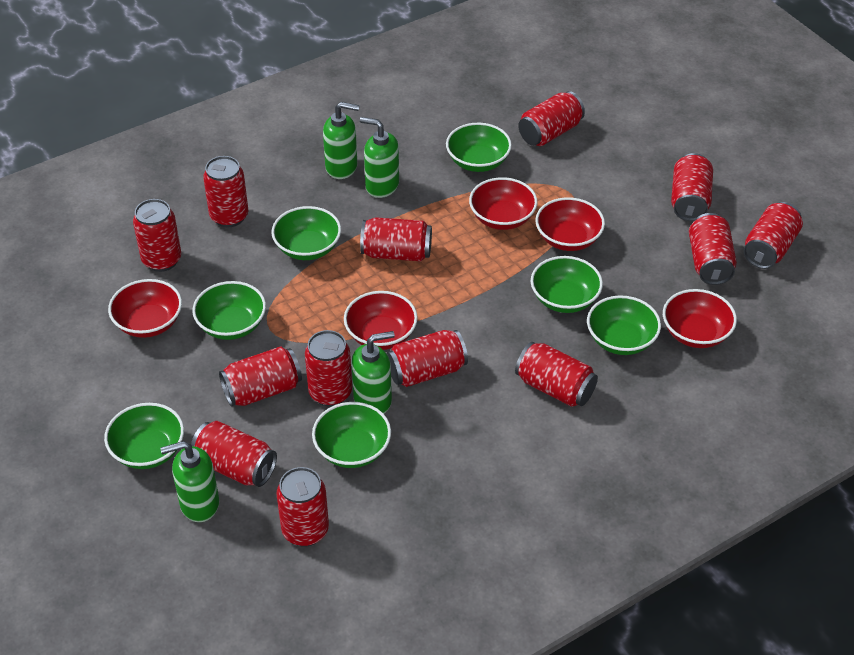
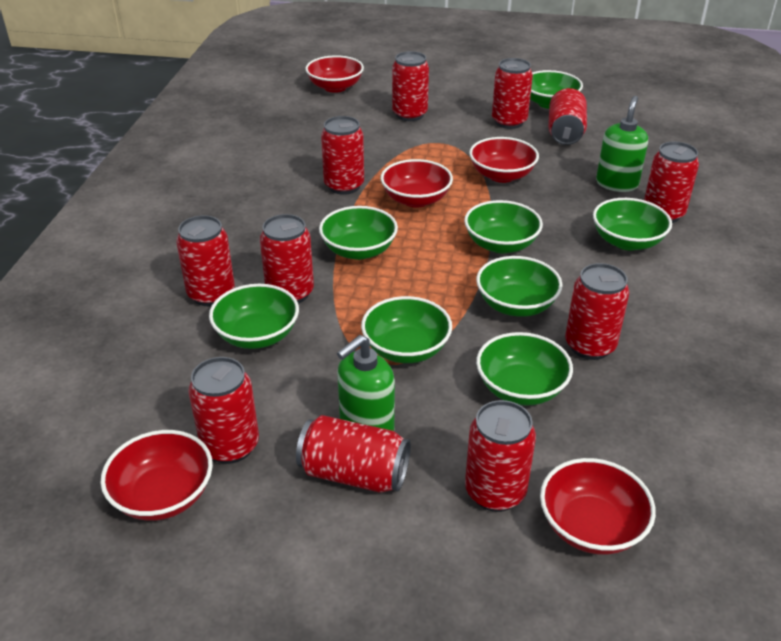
green bowl: [104,403,184,469] [192,281,266,340] [271,206,341,260] [312,402,391,468] [446,123,512,172] [531,256,603,313] [587,295,661,355] = 7 -> [209,284,299,349] [319,206,398,260] [361,296,452,363] [464,200,543,253] [476,256,563,317] [476,332,573,406] [530,70,583,109] [593,198,672,250] = 8
green soap dispenser: [160,441,219,522] [323,102,360,179] [351,331,395,414] [360,117,399,198] = 4 -> [337,335,395,431] [596,96,648,192] = 2
red can: [133,199,181,272] [191,421,277,487] [203,156,248,227] [219,346,302,407] [276,467,329,547] [305,330,352,407] [360,217,432,261] [386,330,468,387] [515,342,598,407] [518,91,585,146] [671,153,713,221] [689,213,737,285] [744,202,803,269] = 13 -> [176,215,235,306] [188,357,259,464] [260,214,314,303] [296,415,411,493] [321,116,364,195] [392,51,429,121] [465,400,536,512] [492,58,533,129] [548,88,587,145] [565,263,629,360] [644,141,699,223] = 11

